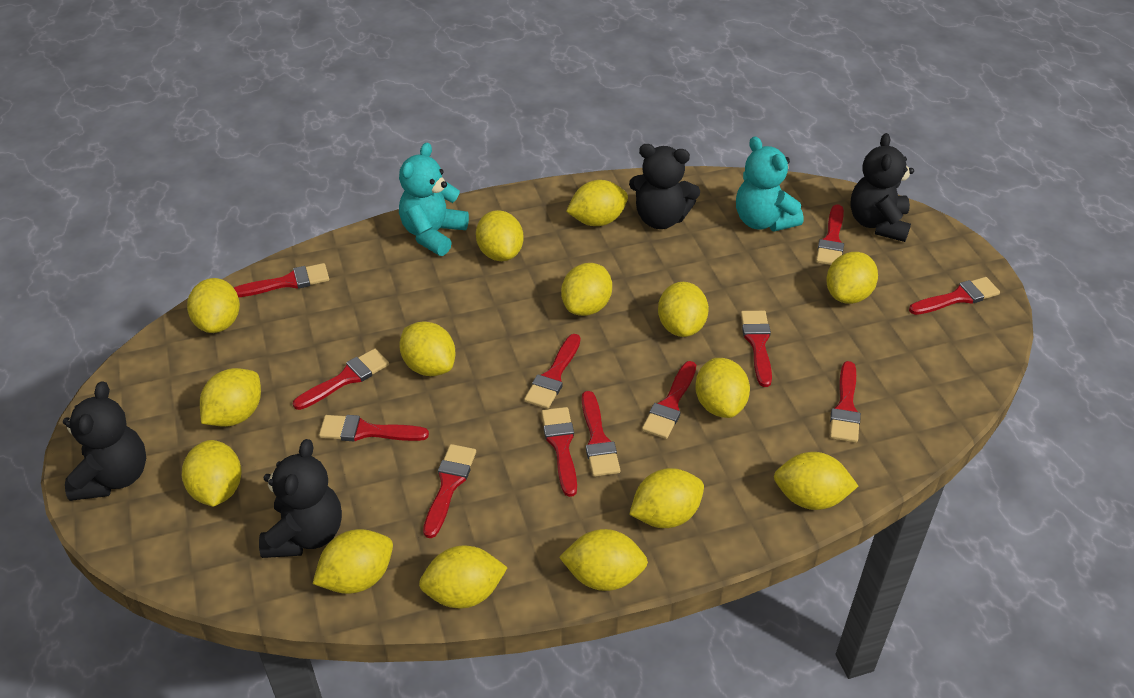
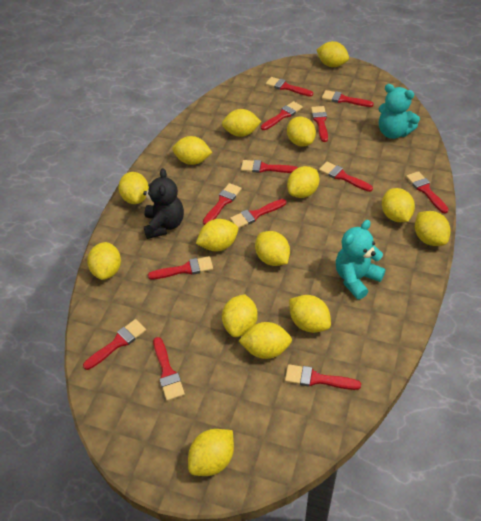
black teddy bear: [63,381,146,501] [259,439,342,558] [629,144,700,229] [850,133,914,242] = 4 -> [143,168,184,239] = 1
red brush: [234,263,329,297] [293,349,389,410] [319,415,429,441] [423,444,476,538] [524,334,581,409] [541,407,577,497] [582,391,620,477] [642,361,696,439] [741,311,772,387] [816,204,844,265] [830,361,861,443] [909,277,1000,315] = 12 -> [83,319,146,370] [148,256,213,279] [153,337,185,401] [203,183,242,225] [230,199,286,228] [241,160,298,173] [261,101,303,130] [266,77,313,97] [285,364,361,390] [311,106,328,142] [319,162,373,192] [322,90,374,107] [406,171,449,213] = 13

